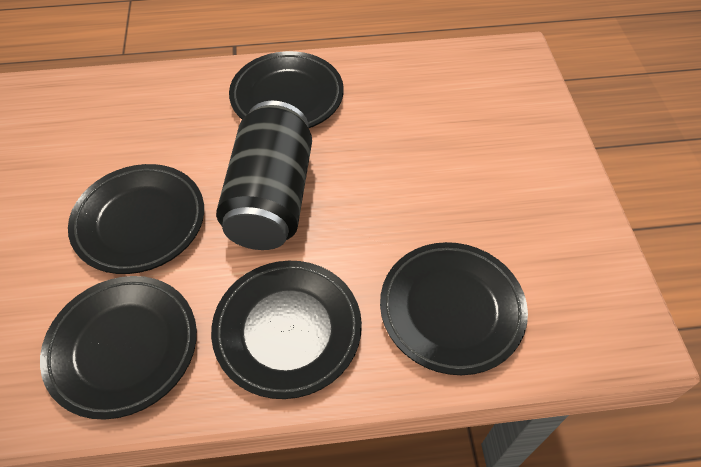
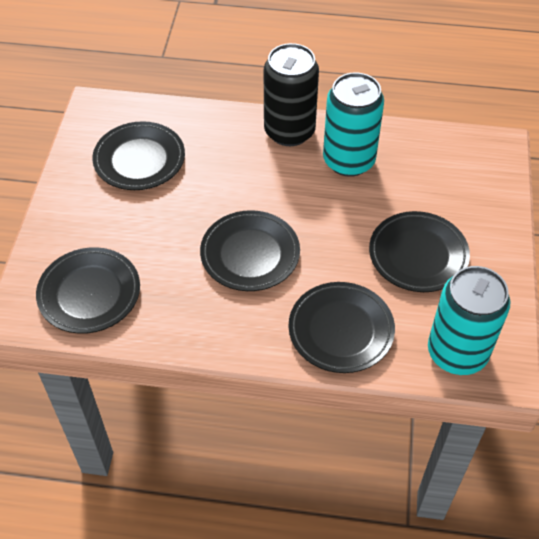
turquoise can: none = 0 -> [323,72,384,177] [428,266,510,375] = 2

